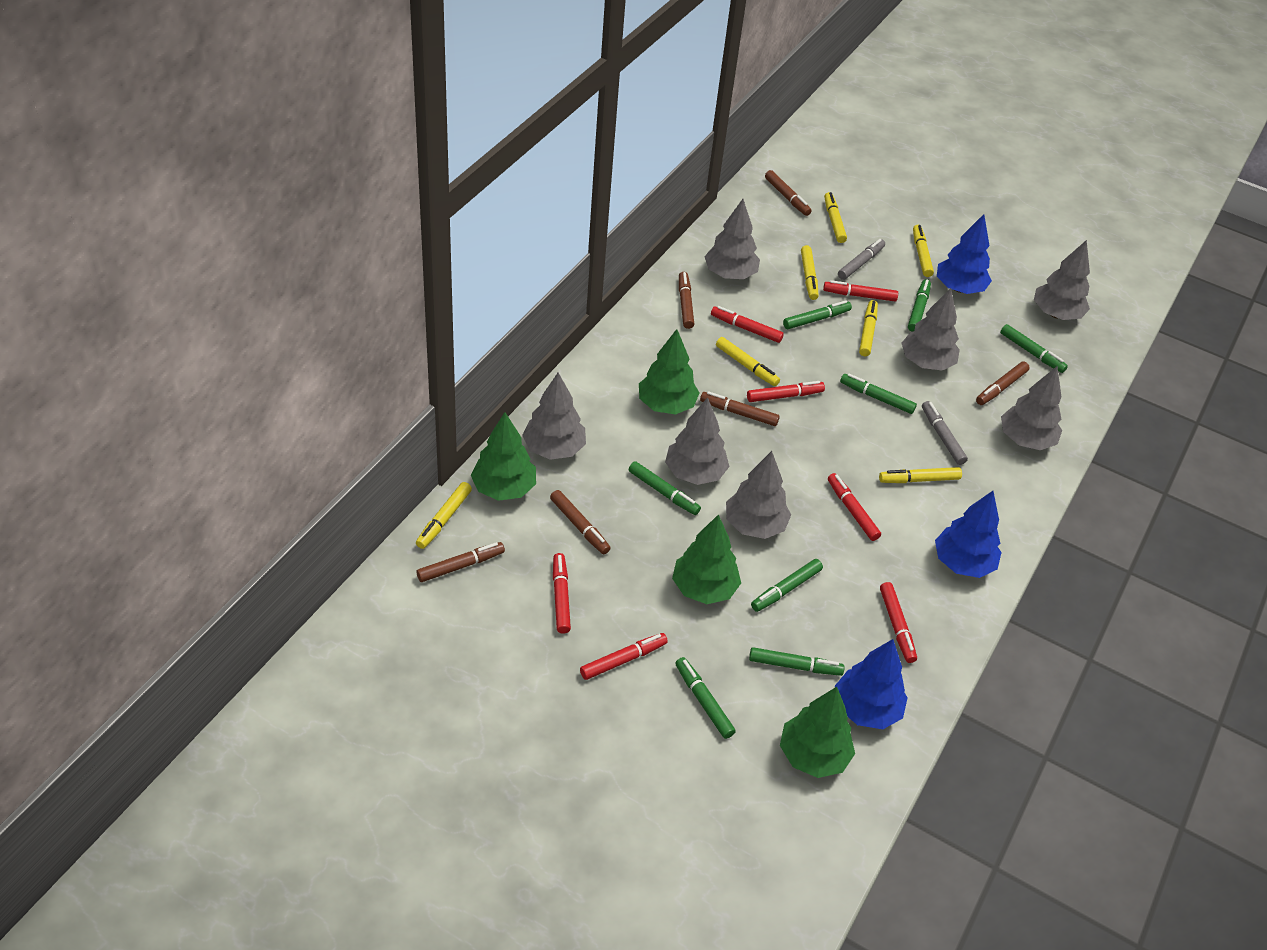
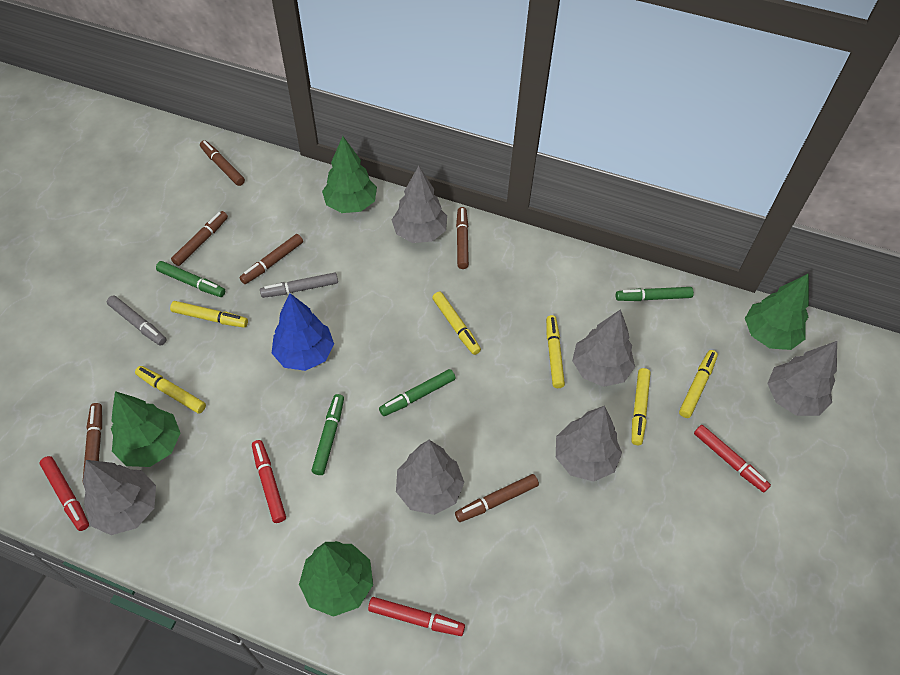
blue tree: [835,639,908,729] [935,491,1002,578] [937,214,992,294] = 3 -> [272,293,334,371] = 1
green marker: [629,461,701,515] [675,657,736,739] [749,647,845,676] [751,559,823,612] [783,300,852,329] [840,374,917,414] [908,279,931,332] [1000,324,1068,373] = 8 -> [156,261,225,297] [311,394,344,475] [379,369,456,416] [616,287,694,301] = 4
grey tree: [522,373,586,460] [665,397,730,485] [704,199,760,279] [726,451,791,539] [901,288,960,371] [1001,366,1062,450] [1034,240,1090,320] = 7 -> [83,460,156,535] [392,166,447,243] [396,440,464,515] [556,406,622,482] [572,309,635,387] [767,341,837,416] = 6
red marker: [553,553,571,634] [580,633,668,680] [711,306,784,343] [747,381,825,402] [823,280,898,301] [828,473,881,541] [880,582,917,663] = 7 -> [40,456,89,531] [252,440,286,523] [368,597,465,636] [694,425,771,492] = 4
yellow marker: [416,482,472,549] [716,337,780,386] [801,245,819,300] [824,192,847,243] [859,300,878,356] [879,467,962,483] [913,225,934,277] = 7 -> [135,366,206,414] [170,301,248,328] [432,292,481,355] [546,315,565,388] [632,368,651,445] [679,350,718,418] = 6

